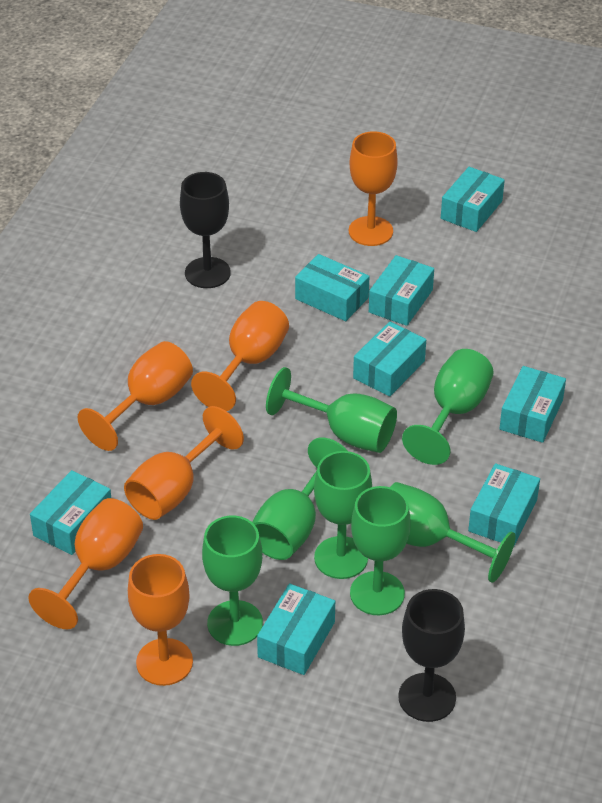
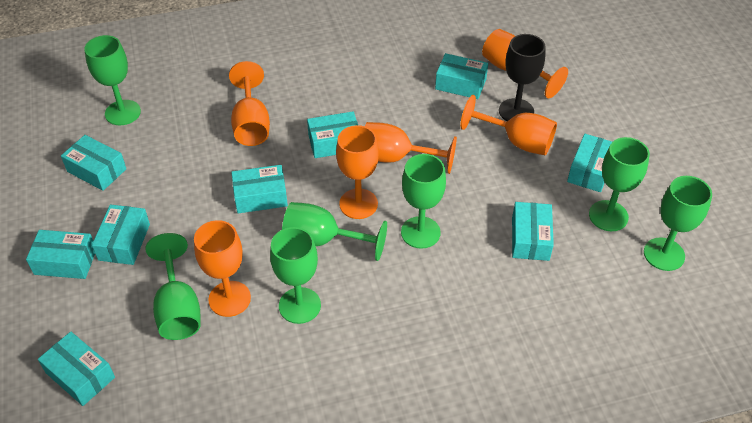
black goblet: [180,172,231,288] [398,589,465,722] = 2 -> [499,34,546,121] = 1
turquoise box: [30,470,111,555] [257,583,335,675] [295,254,369,321] [353,322,426,397] [369,255,434,326] [441,167,505,232] [468,463,540,546] [499,366,566,443] = 8 -> [26,230,95,279] [38,332,115,406] [61,135,126,191] [92,204,150,265] [231,165,288,213] [307,111,358,158] [435,53,488,99] [512,202,554,261] [567,134,612,192] = 9

